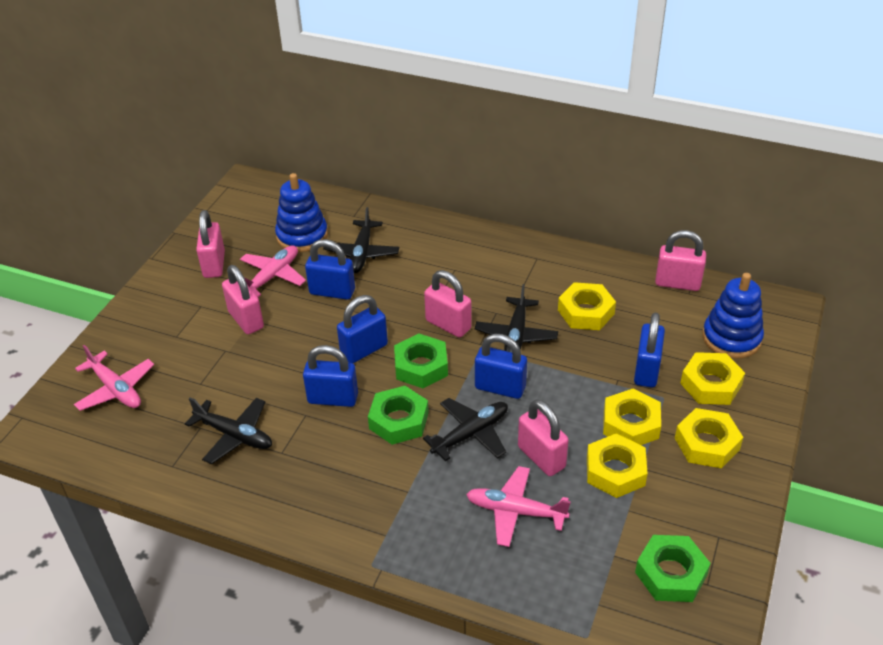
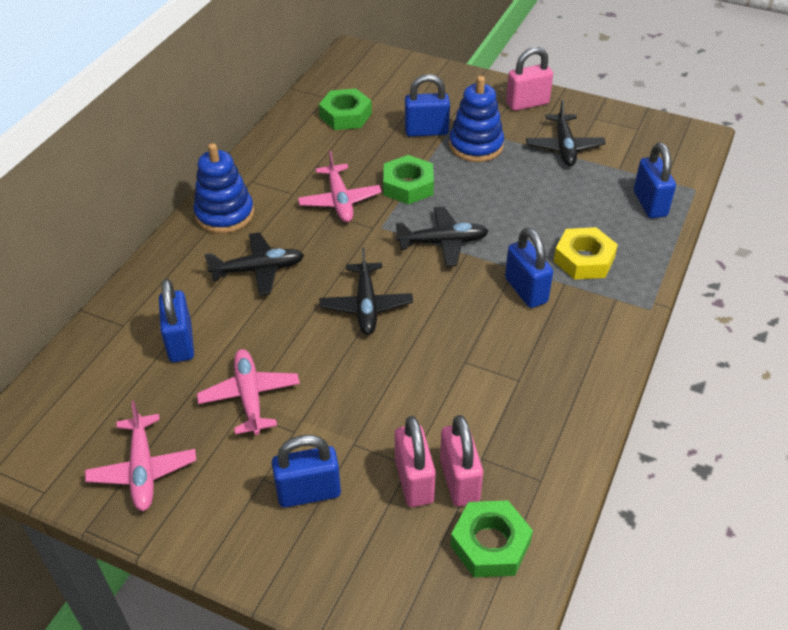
pink padlock: [196,210,225,278] [222,265,264,334] [424,270,472,338] [518,399,569,476] [655,230,706,291] = 5 -> [395,416,436,507] [440,415,483,506] [506,47,553,111] = 3
yellow nut: [558,282,616,330] [587,433,648,498] [603,389,661,445] [675,408,743,468] [680,352,745,405] = 5 -> [553,227,618,280] = 1

